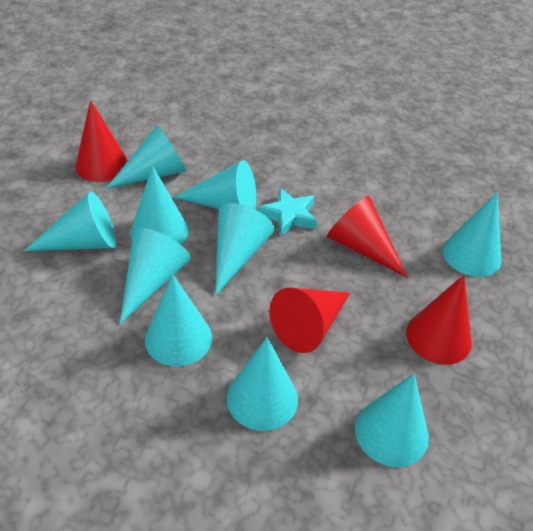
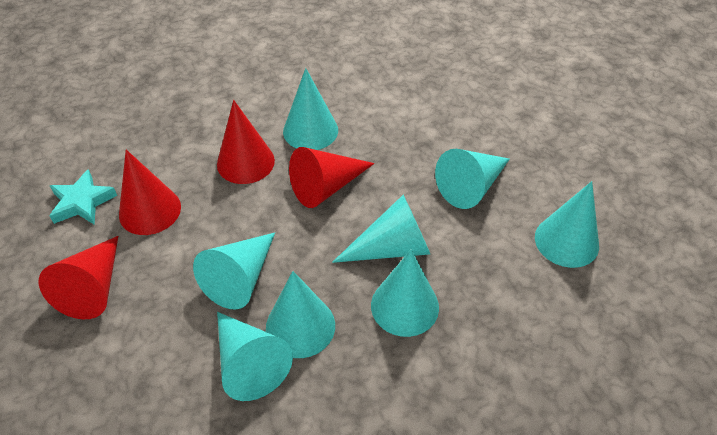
turquoise cone: [24,191,116,251] [106,125,186,189] [120,228,191,324] [130,166,189,245] [145,274,212,366] [174,160,256,209] [215,203,275,296] [227,337,298,431] [355,373,429,467] [443,192,501,277] = 10 -> [193,233,275,309] [217,312,293,401] [266,271,335,358] [283,68,338,150] [332,195,430,263] [371,250,439,337] [435,149,510,209] [535,181,599,268] = 8

